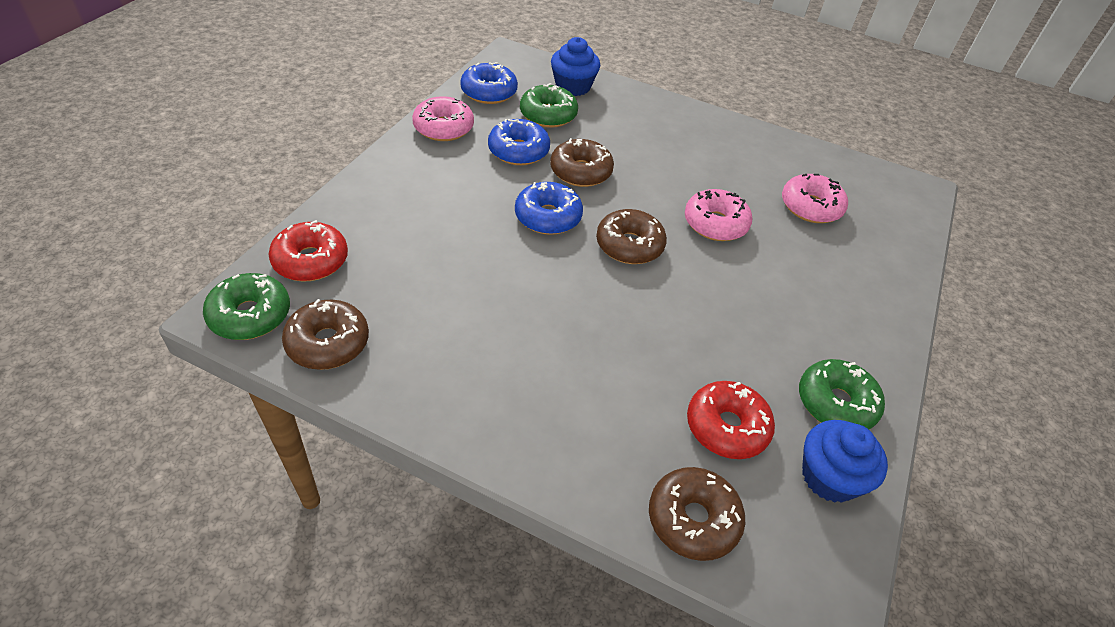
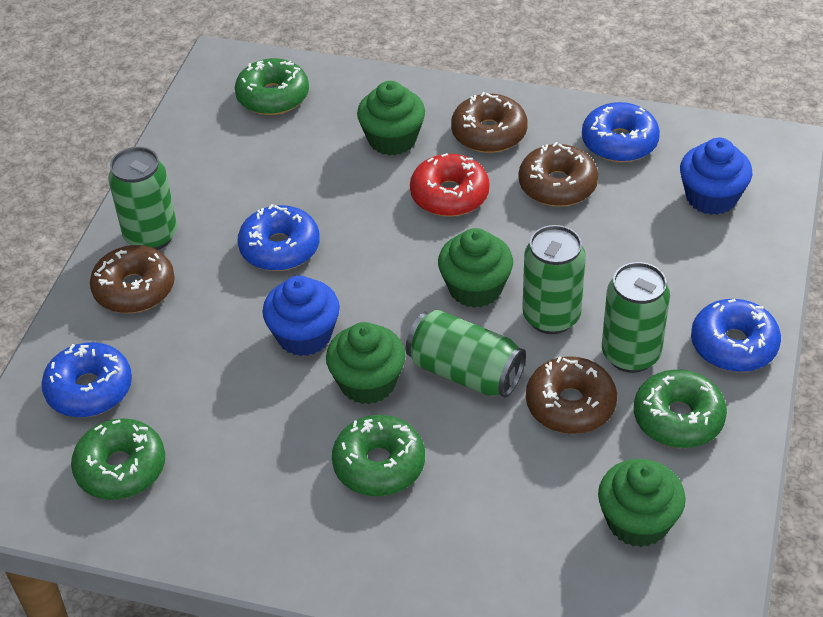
blue donut: [460,62,518,104] [488,119,550,165] [515,182,583,235] = 3 -> [41,342,132,418] [237,204,320,271] [582,102,660,162] [691,299,781,372] = 4
green can: none = 0 -> [108,147,177,250] [405,310,526,398] [522,225,586,334] [602,262,670,373] = 4
green cupcake: none = 0 -> [326,322,405,404] [357,81,425,155] [438,228,513,308] [598,459,686,547] = 4
green donut: [203,273,290,340] [520,83,578,128] [799,359,885,429] = 3 -> [71,418,165,500] [235,58,309,115] [332,415,425,496] [634,369,727,448] = 4
pink donut: [412,96,474,141] [685,189,753,241] [782,174,848,223] = 3 -> none = 0
red donut: [269,220,348,282] [687,381,775,459] = 2 -> [410,153,490,217] = 1

